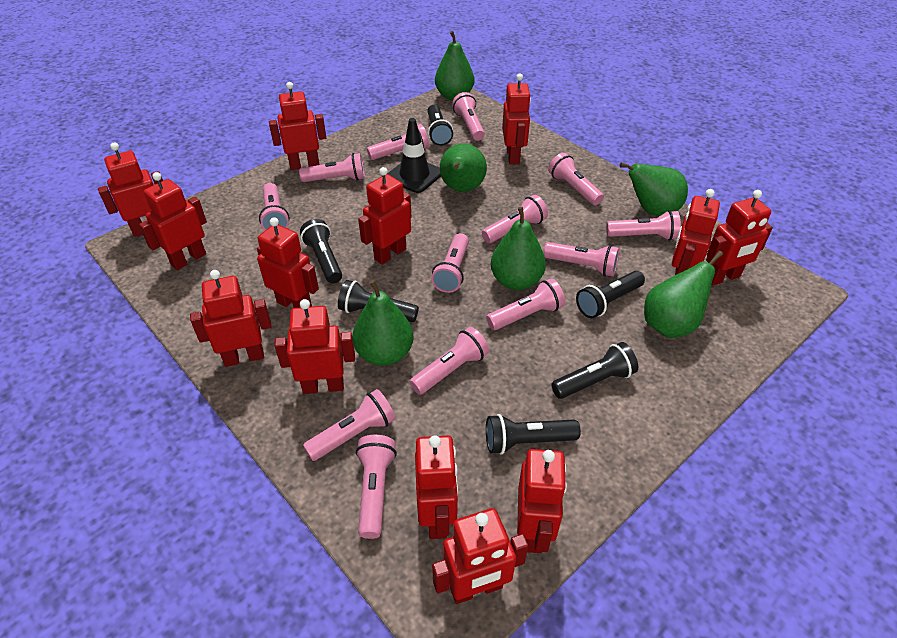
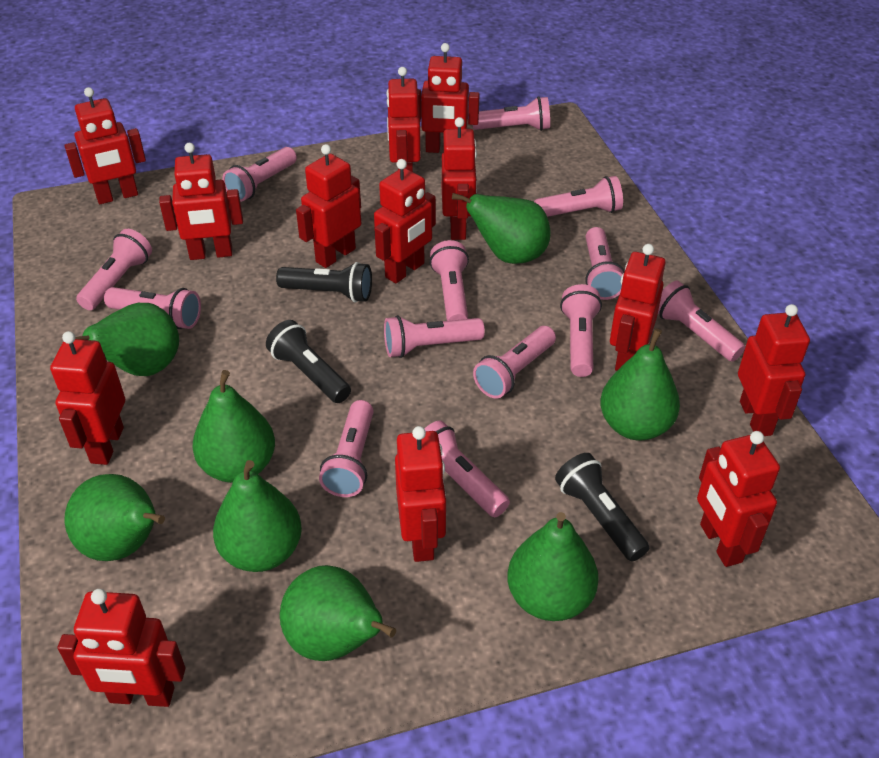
black flashlight: [300,219,342,283] [338,280,419,322] [428,105,453,146] [486,414,581,454] [551,342,638,399] [576,271,645,318] = 6 -> [266,320,351,403] [276,262,372,303] [555,453,649,561] = 3
black traffic cone: [387,118,441,193] = 1 -> none = 0
green pear: [352,280,414,366] [435,31,474,101] [440,143,487,192] [490,207,546,290] [620,162,688,216] [644,251,723,338] = 6 -> [64,474,165,561] [75,303,179,376] [193,370,275,483] [213,460,302,572] [280,565,396,661] [452,193,550,264] [507,512,599,621] [600,328,680,440] = 8

